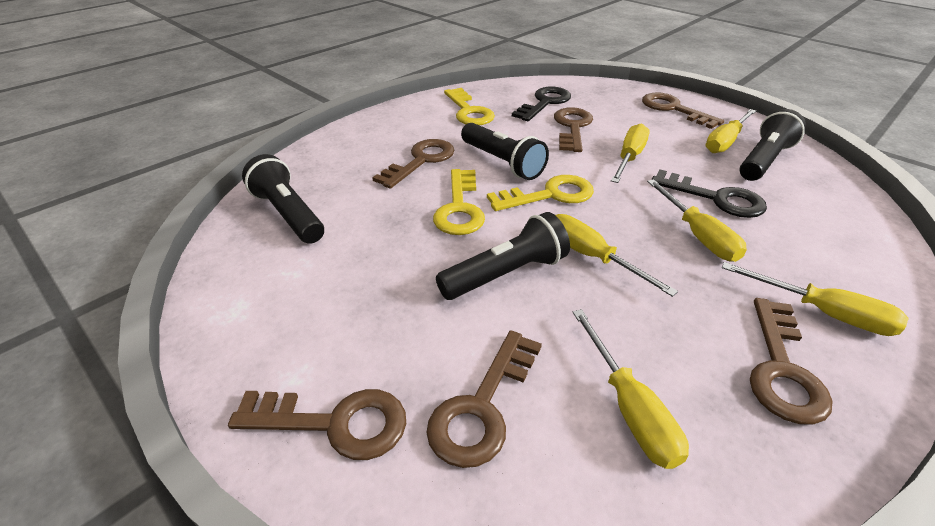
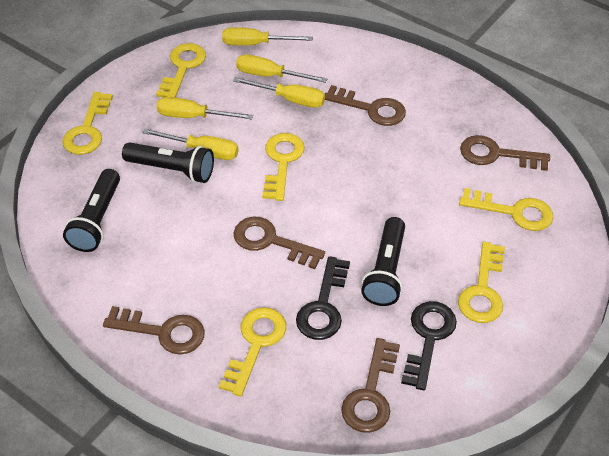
black flashlight: [242,154,324,244] [436,212,570,300] [461,123,549,180] [740,109,806,181] = 4 -> [63,169,120,252] [122,142,214,183] [361,217,405,306] = 3
brown key: [228,389,406,460] [372,139,455,189] [426,330,542,468] [554,107,593,152] [642,92,724,129] [750,298,832,425] = 6 -> [103,306,205,355] [233,217,325,269] [325,85,406,126] [341,338,400,433] [460,135,550,171] = 5
yellow key: [433,169,485,235] [444,88,495,125] [487,175,594,211] = 3 -> [63,92,113,155] [156,43,206,98] [219,307,286,397] [262,133,305,201] [458,242,505,323] [459,188,553,231] = 6
yellow screwdriver: [556,214,678,297] [573,309,689,469] [611,123,650,183] [647,179,747,262] [705,109,756,153] [722,262,909,336] = 6 -> [142,129,239,160] [157,97,253,120] [222,27,313,46] [233,77,325,108] [236,55,328,83] = 5

